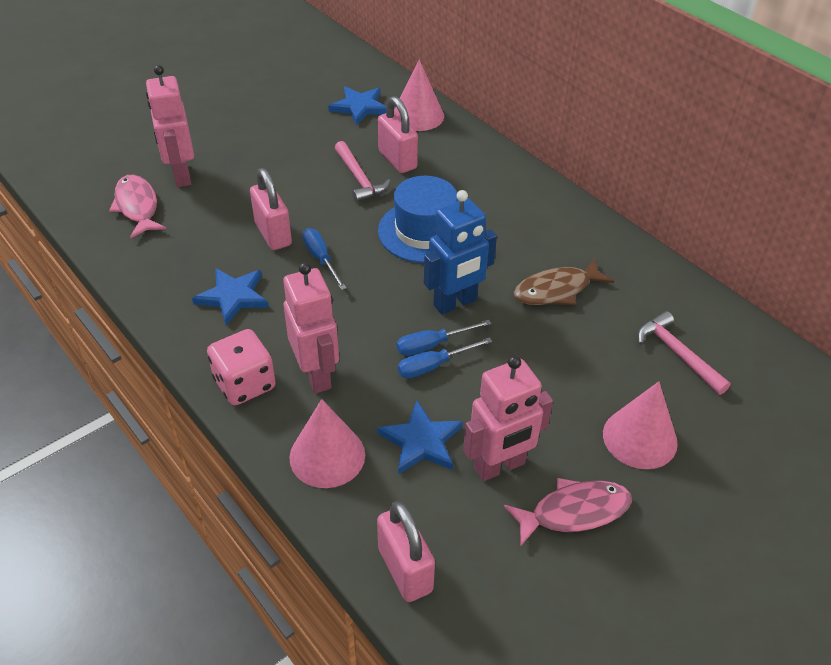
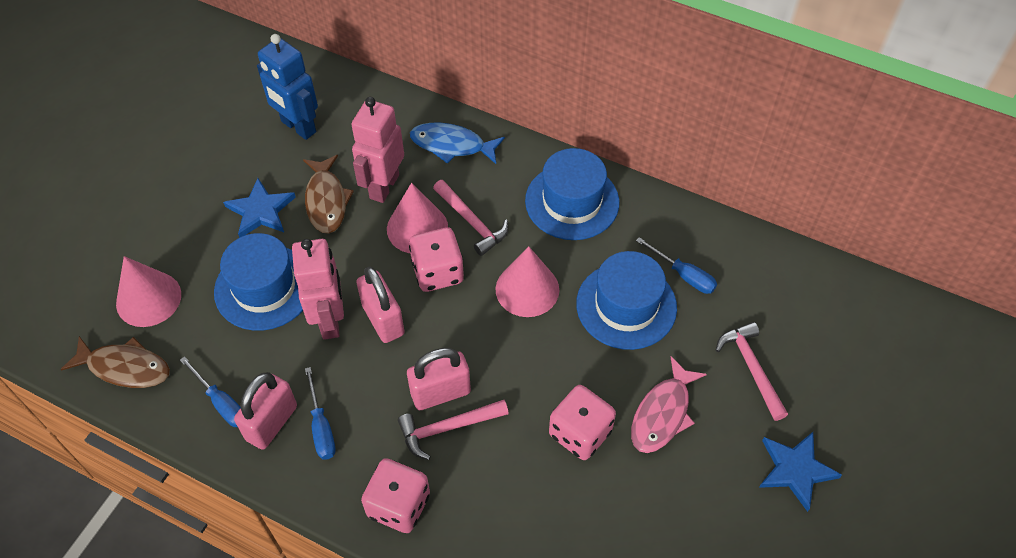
blue fish: none = 0 -> [410,123,505,164] = 1
blue hat: [378,176,458,263] = 1 -> [214,233,303,331] [525,148,619,240] [576,251,677,350] = 3
blue star: [192,268,269,325] [328,86,386,126] [377,401,463,474] = 3 -> [223,178,296,238] [759,432,842,512] = 2
brown fish: [514,259,614,305] = 1 -> [61,336,170,388] [303,155,354,234] = 2
pink dice: [207,329,276,405] = 1 -> [361,458,430,533] [409,227,464,292] [549,385,616,460] = 3
pink fish: [109,175,166,238] [504,478,632,546] = 2 -> [631,356,707,453] = 1
pink hammer: [335,141,391,203] [638,311,731,395] = 2 -> [398,400,509,460] [433,180,509,256] [716,322,788,421] = 3
pink robot: [146,65,194,187] [283,262,339,393] [463,355,553,481] = 3 -> [292,239,344,340] [351,97,404,203] = 2

